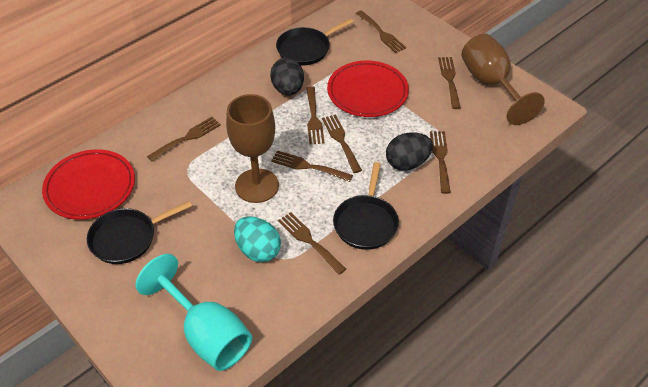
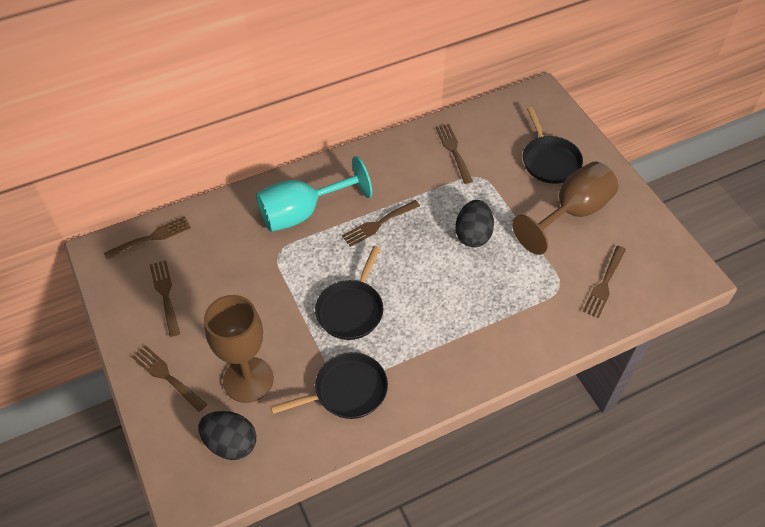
brown fork: [147,117,221,162] [271,150,353,182] [278,212,346,275] [306,86,324,144] [322,114,362,173] [356,10,406,53] [430,131,451,194] [438,57,461,109] = 8 -> [104,216,191,260] [132,345,207,412] [150,260,180,337] [342,200,420,247] [435,124,473,184] [583,246,626,318] = 6
red plate: [42,149,135,220] [327,61,409,117] = 2 -> none = 0
turquoise egg: [234,216,281,262] = 1 -> none = 0

